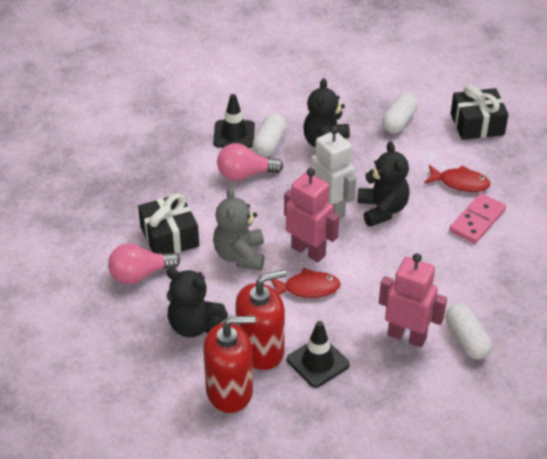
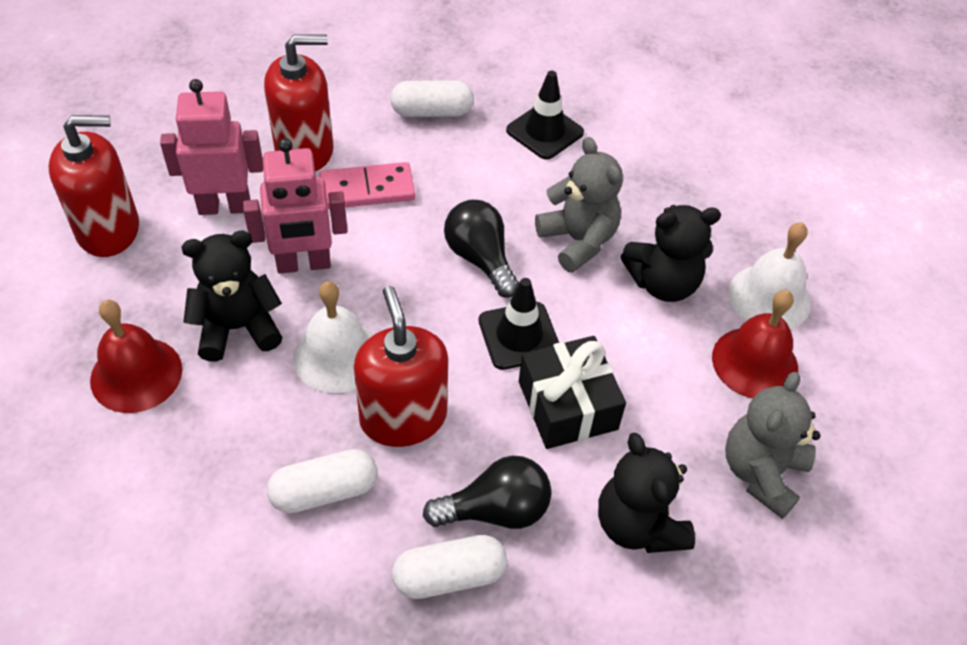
black gift: [138,193,199,254] [450,85,509,140] = 2 -> [519,336,626,449] = 1
black light bulb: none = 0 -> [423,456,551,529] [444,200,519,298] = 2
grey teddy bear: [213,187,265,271] = 1 -> [535,137,623,273] [725,372,821,519] = 2
pink light bulb: [108,243,180,284] [217,143,283,181] = 2 -> none = 0
red bell: none = 0 -> [90,300,182,413] [712,290,798,398] = 2
red fish: [271,268,341,298] [424,165,491,192] = 2 -> none = 0
red soap dispenser: [203,316,255,413] [235,270,286,370] = 2 -> [49,115,139,257] [264,34,334,171] [354,286,448,447] = 3
white bell: none = 0 -> [293,281,373,393] [729,222,811,329] = 2
white robot: [311,126,356,219] = 1 -> none = 0

